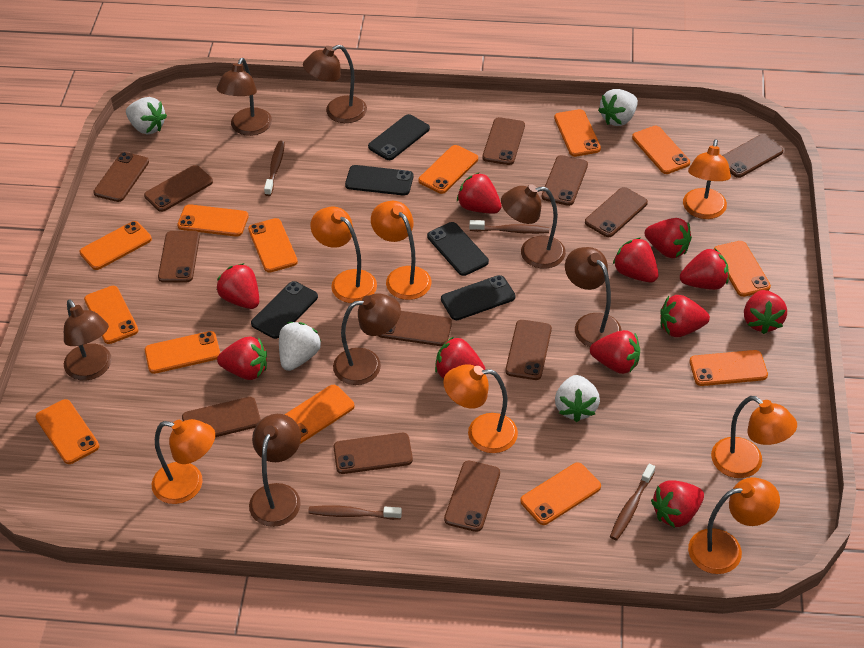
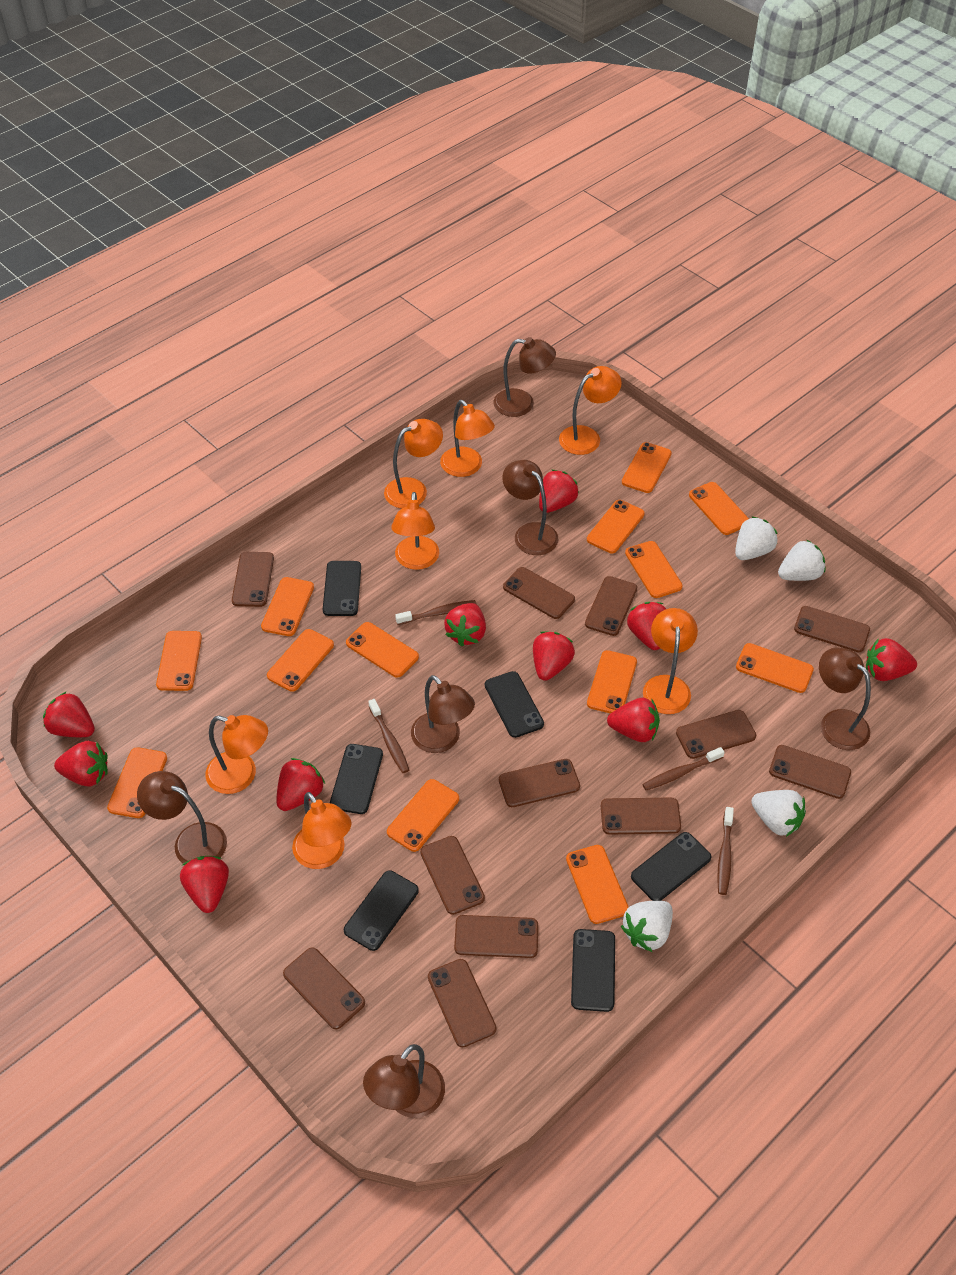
black phone: [251,281,318,339] [345,165,414,196] [368,114,430,160] [427,222,489,276] [441,275,515,320] = 5 -> [323,561,361,616] [330,744,383,814] [344,870,419,951] [485,671,544,738] [571,929,615,1012] [631,832,711,901] = 6
brown lamp: [64,299,112,381] [217,58,272,136] [249,414,301,527] [303,45,367,123] [333,293,401,385] [501,184,566,269] [565,247,622,347] = 7 -> [137,771,227,864] [363,1044,445,1118] [411,675,475,753] [493,337,556,417] [502,460,558,555] [819,647,871,750] = 6
red strawberry: [217,263,259,309] [217,336,267,380] [435,336,486,378] [457,172,502,213] [590,330,640,374] [613,238,658,282] [645,218,692,258] [651,480,704,528] [660,295,710,337] [680,249,729,290] [744,290,787,334] = 11 -> [43,691,95,737] [54,741,108,787] [180,856,229,913] [276,758,325,811] [444,603,486,647] [533,631,575,681] [539,470,579,513] [607,698,660,742] [627,602,666,650] [866,638,917,681] = 10

